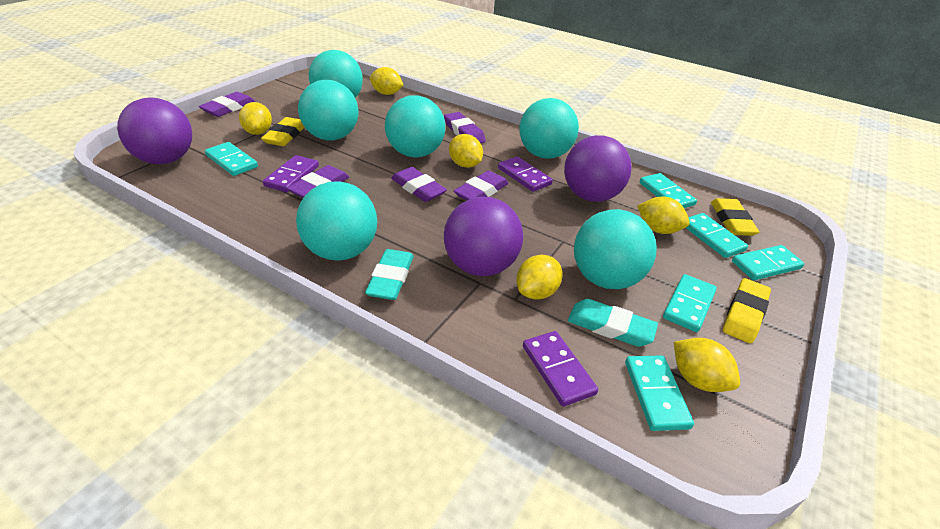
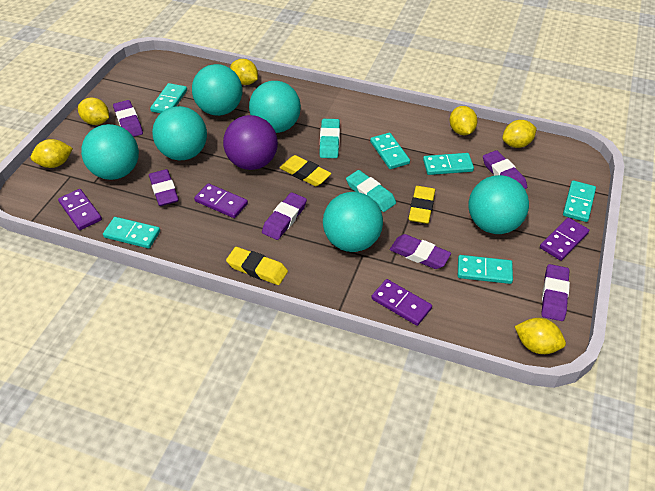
purple ball: [117,97,192,164] [444,197,523,276] [564,135,632,202] = 3 -> [223,115,278,170] = 1
purple domino: [263,155,319,192] [498,157,553,192] [523,331,598,407] = 3 -> [58,189,102,230] [194,183,248,218] [371,279,432,326] [540,218,589,261] = 4
purple eraser: [199,92,255,117] [286,165,349,198] [391,167,447,202] [444,112,486,143] [454,171,508,201] = 5 -> [113,100,143,137] [149,169,179,206] [262,192,307,240] [390,234,451,269] [483,150,527,189] [541,264,570,321] = 6

